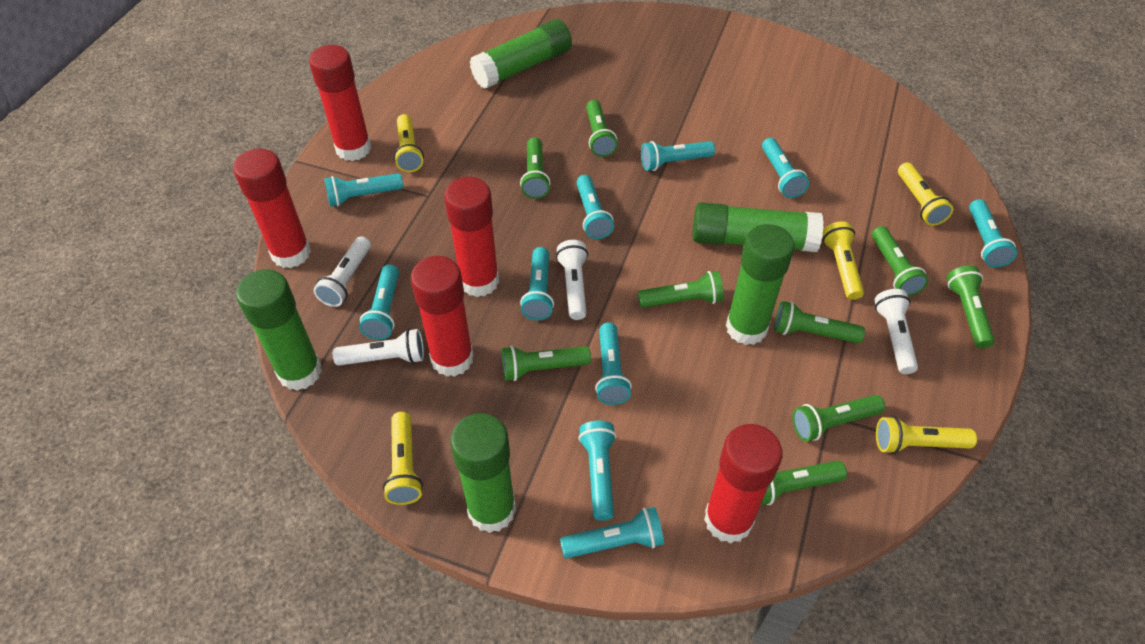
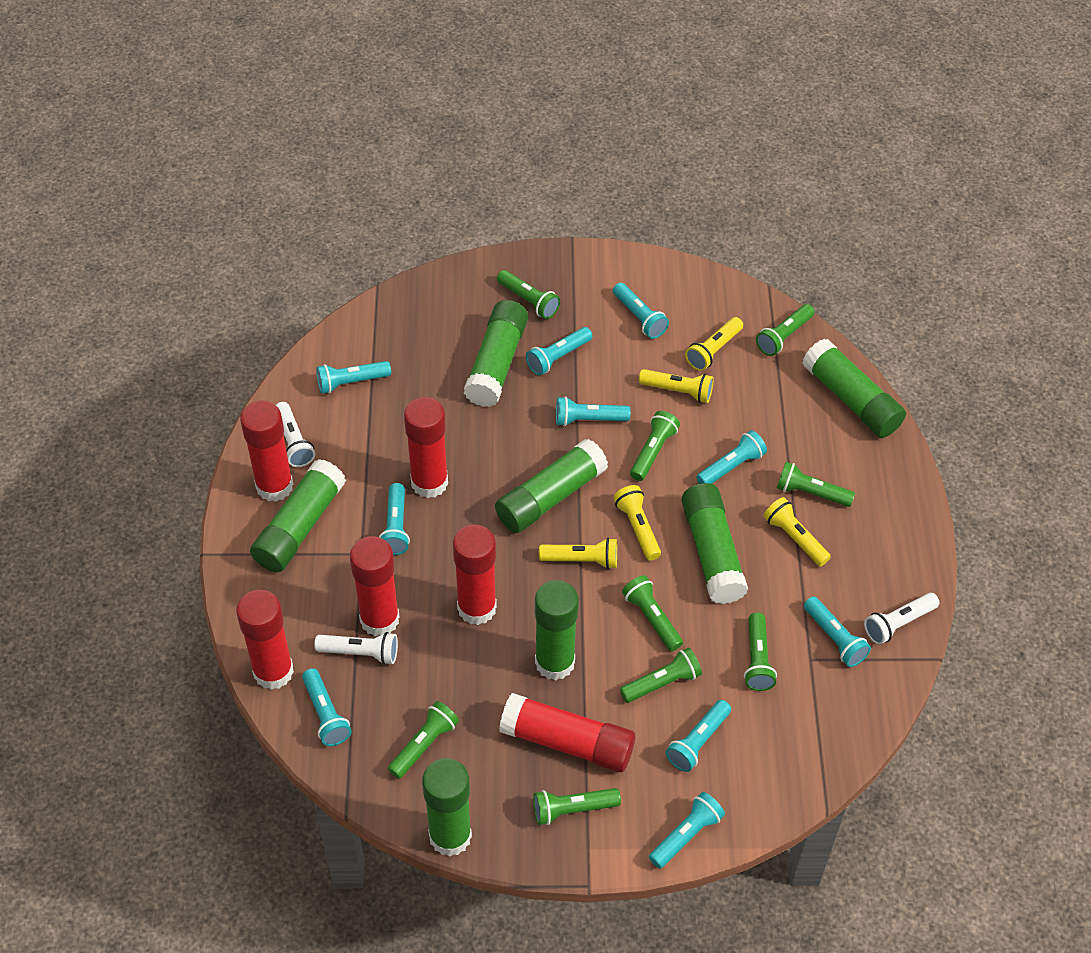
green glue stick: [236,269,322,391] [450,413,516,533] [470,19,572,89] [693,202,824,252] [726,224,794,345] = 5 -> [250,459,346,573] [422,758,472,857] [464,300,528,407] [495,439,608,533] [535,580,579,681] [681,483,748,604] [802,339,906,438] = 7
red glue stick: [233,149,311,268] [309,45,371,161] [411,256,474,377] [444,177,499,297] [704,424,782,543] = 5 -> [236,590,294,690] [240,400,293,502] [350,536,399,637] [404,397,448,498] [453,524,497,625] [499,693,635,772] = 6
white flashlight: [313,236,371,307] [333,329,424,366] [556,240,588,320] [875,289,918,374] = 4 -> [276,402,315,467] [314,632,398,665] [864,593,940,645] = 3

